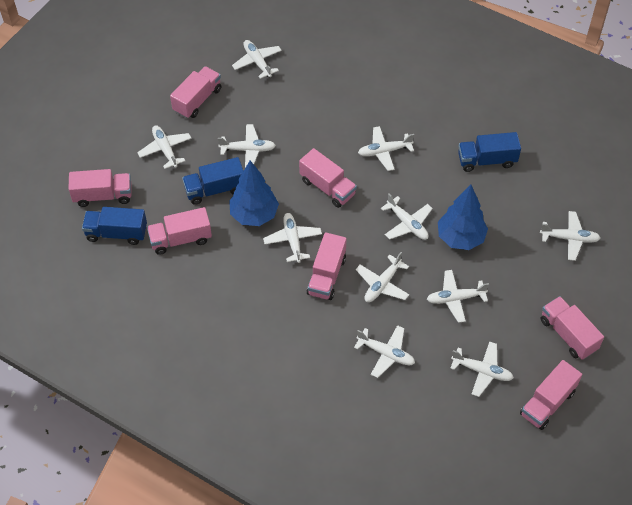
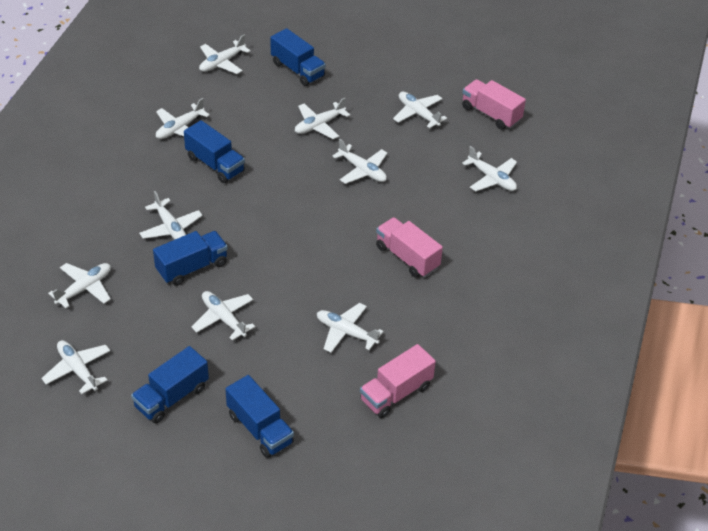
blue tree: [229,161,279,226] [438,184,488,250] = 2 -> none = 0
blue truck: [82,207,147,245] [182,157,243,205] [458,132,521,172] = 3 -> [131,346,209,424] [153,231,228,286] [184,120,245,183] [225,375,294,458] [270,28,326,86] = 5
pink truck: [68,169,132,207] [147,207,212,255] [170,66,221,119] [299,148,357,208] [307,232,346,300] [520,360,582,430] [541,296,604,360] = 7 -> [360,344,436,418] [376,217,443,278] [462,79,526,130] = 3

